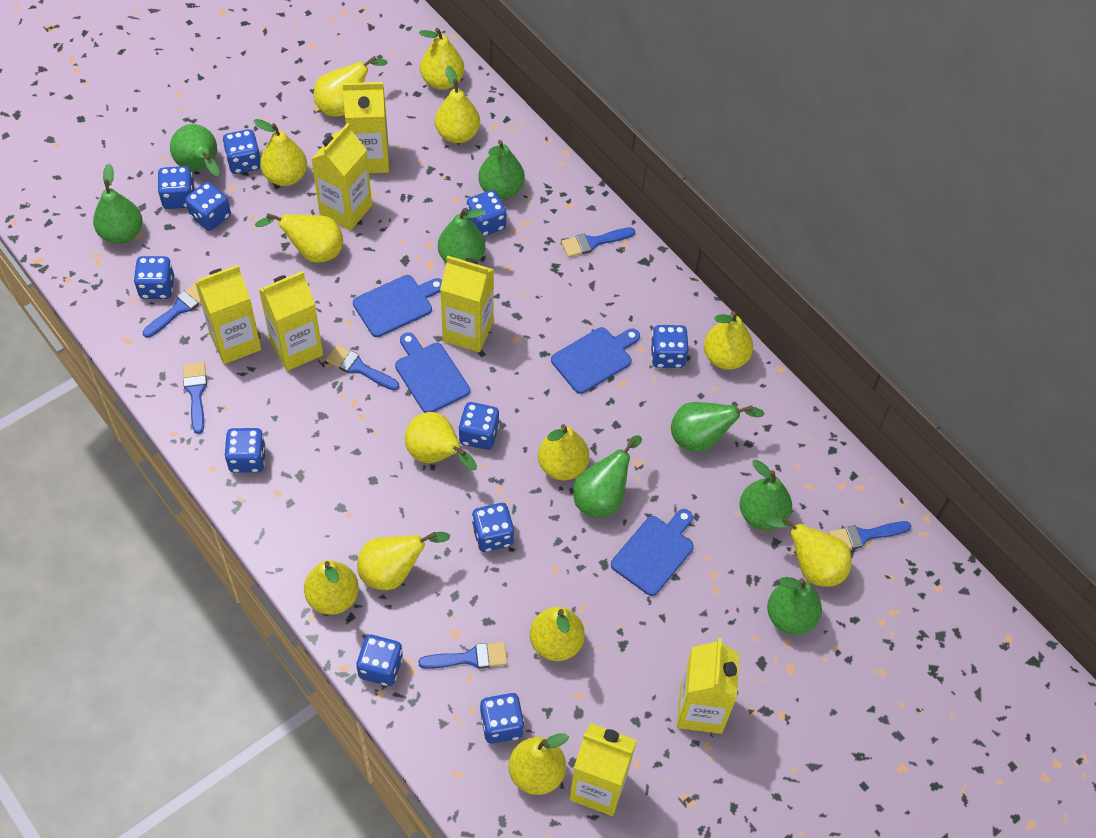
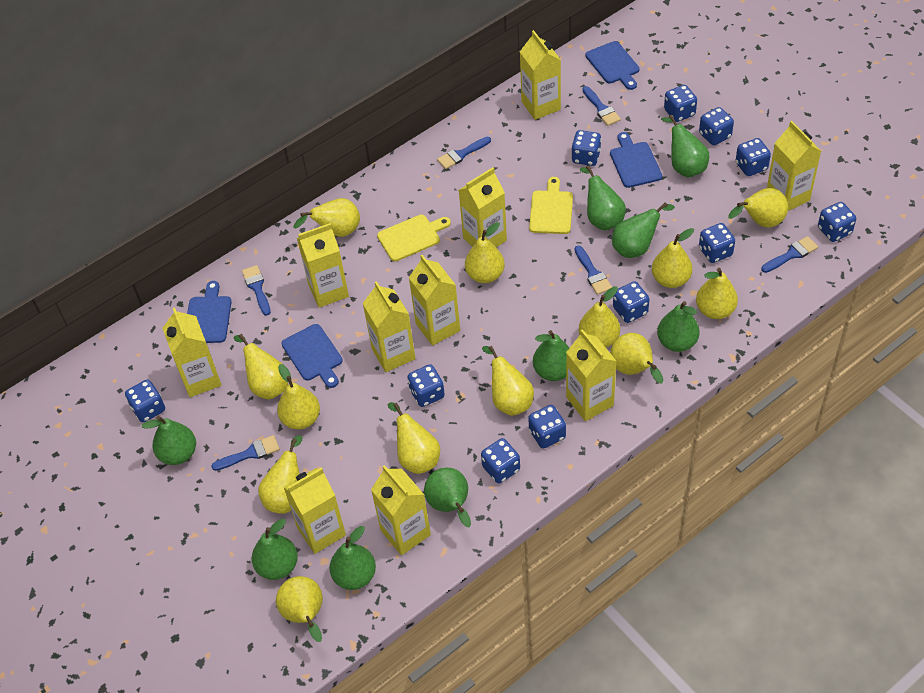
green pear: [93,164,143,244] [170,124,220,176] [438,208,486,263] [478,140,525,199] [573,435,642,518] [671,402,765,452] [740,460,792,530] [767,577,822,635] = 8 -> [142,416,196,465] [252,519,298,580] [329,526,376,590] [424,468,471,528] [533,330,570,381] [580,166,626,230] [612,202,675,258] [657,301,700,352] [661,115,709,177] = 9
yellow carton: [195,265,261,364] [259,271,323,371] [311,123,372,231] [343,82,389,173] [440,256,494,352] [569,723,637,816] [677,638,740,734] = 7 -> [163,307,221,397] [283,467,346,554] [297,223,349,308] [363,281,416,372] [371,465,431,555] [409,255,460,346] [459,167,507,247] [520,30,561,120] [566,329,616,421] [767,121,821,211] = 10
yellow cutting board: none = 0 -> [377,215,451,261] [529,177,573,234] = 2

